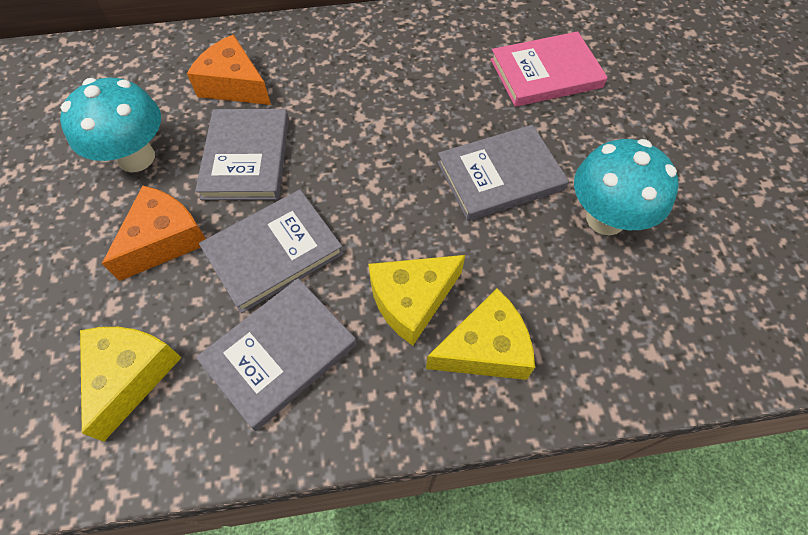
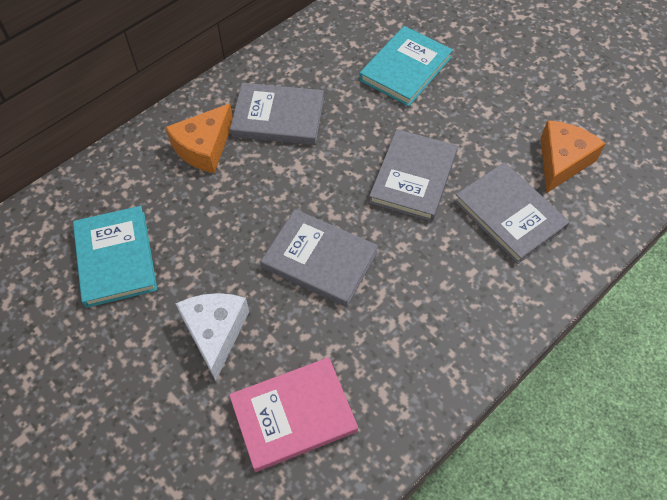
turquoise book: none = 0 -> [73,206,157,308] [359,26,453,106] = 2
turquoise mushroom: [60,78,161,172] [574,139,679,236] = 2 -> none = 0
white cheese: none = 0 -> [175,293,249,381] = 1
yellow cheese: [80,327,182,442] [368,255,465,346] [426,288,535,380] = 3 -> none = 0

